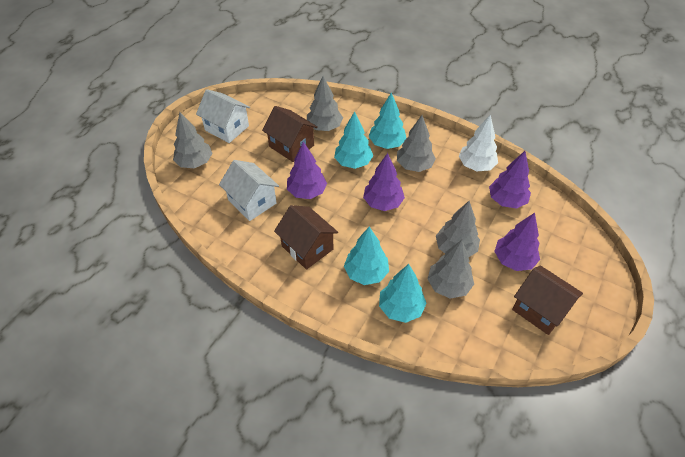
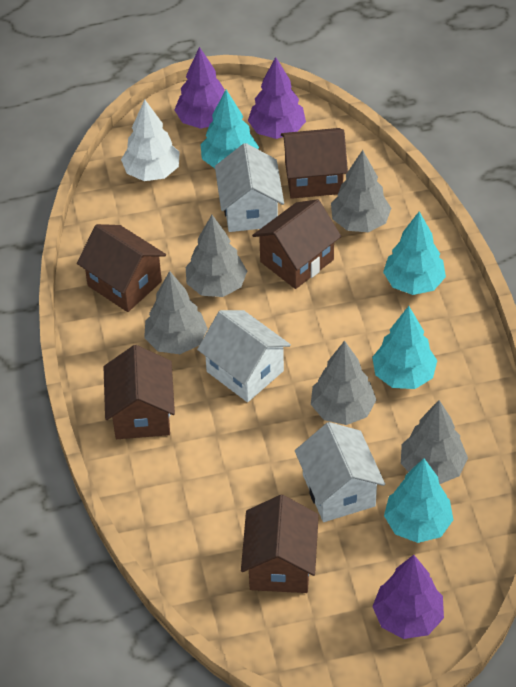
brown house: [262,106,318,162] [274,205,338,270] [512,266,583,335] = 3 -> [77,224,166,312] [104,345,175,439] [241,495,319,593] [252,199,341,289] [281,128,348,199] = 5
purple tree: [287,142,327,199] [363,153,405,211] [489,151,531,209] [494,213,540,271] = 4 -> [174,47,225,129] [248,57,306,139] [372,555,444,639] = 3
white house: [196,89,250,143] [219,160,279,221] = 2 -> [197,310,291,402] [215,143,284,232] [295,422,385,522] = 3

